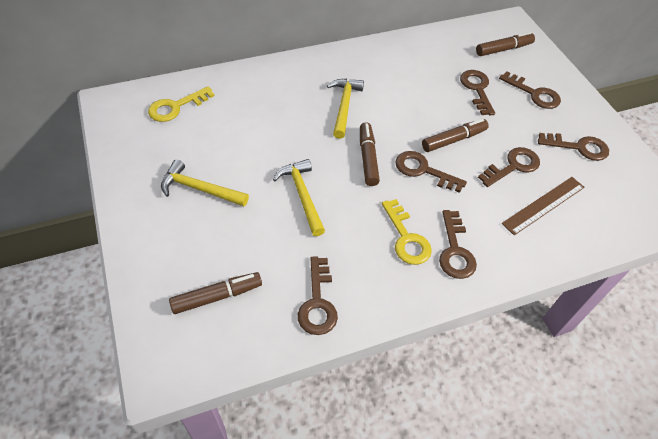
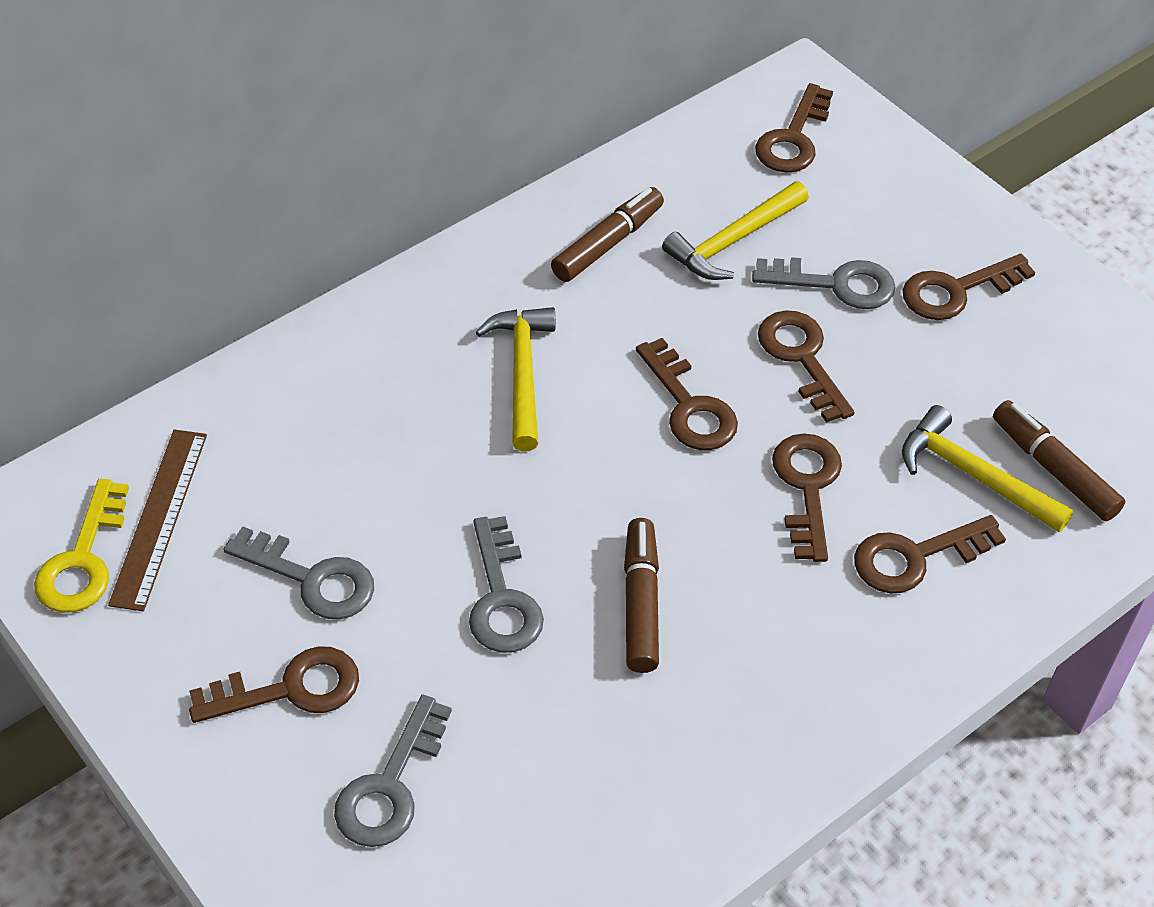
brown marker: [169,272,262,314] [360,122,380,186] [422,119,489,152] [476,32,535,56] = 4 -> [551,187,664,282] [624,518,659,673] [993,400,1126,521] = 3
grey key: none = 0 -> [223,526,374,620] [334,694,452,847] [469,516,544,653] [752,257,895,309] = 4
yellow key: [148,86,215,122] [382,199,432,265] = 2 -> [34,479,129,613] = 1

